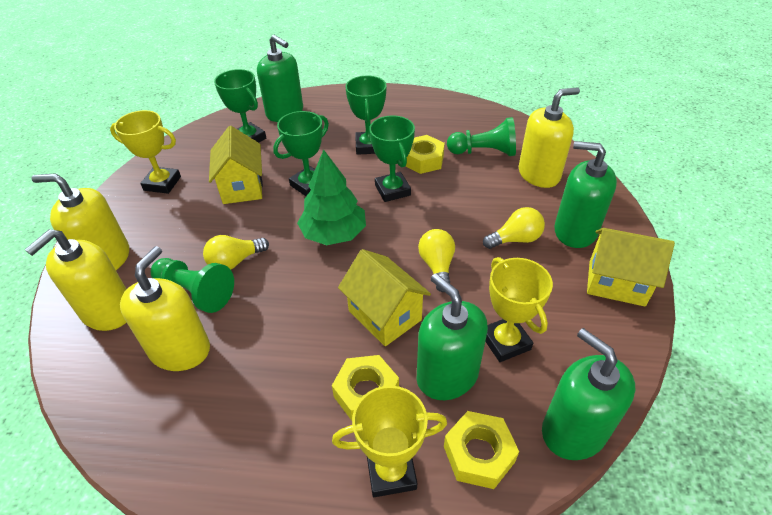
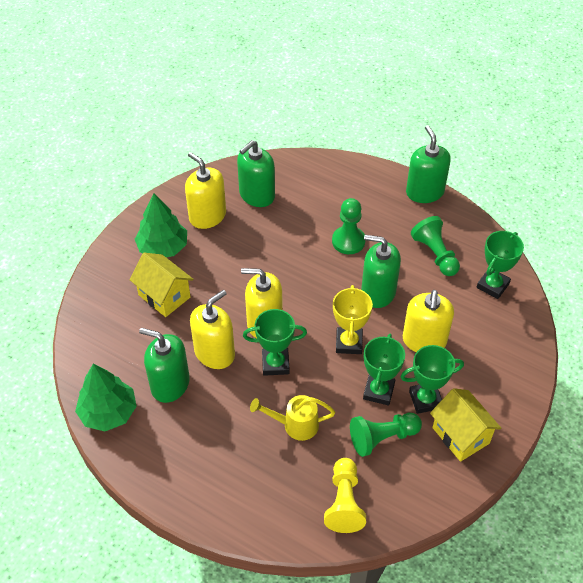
green pawn: [151,258,234,313] [447,117,516,156] = 2 -> [332,198,366,254] [350,413,422,457] [411,216,460,276] = 3
green tree: [297,149,366,245] = 1 -> [75,364,137,431] [135,193,187,257] = 2
yellow house: [209,126,263,204] [338,249,431,346] [587,228,675,307] = 3 -> [129,253,194,317] [430,388,501,462] = 2
yellow light bulb: [203,235,269,269] [418,229,455,292] [483,207,545,249] = 3 -> none = 0
yellow nut: [332,355,399,421] [406,135,445,174] [444,411,519,489] = 3 -> none = 0
yellow pawn: none = 0 -> [324,458,366,533] = 1
yellow trophy: [110,110,181,194] [332,386,447,497] [485,257,553,362] = 3 -> [333,285,373,354] = 1
yellow watering can: none = 0 -> [250,395,335,441] = 1

